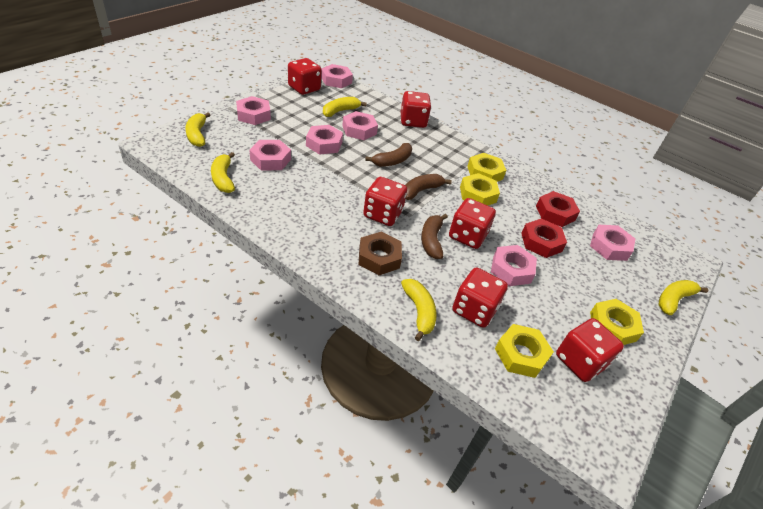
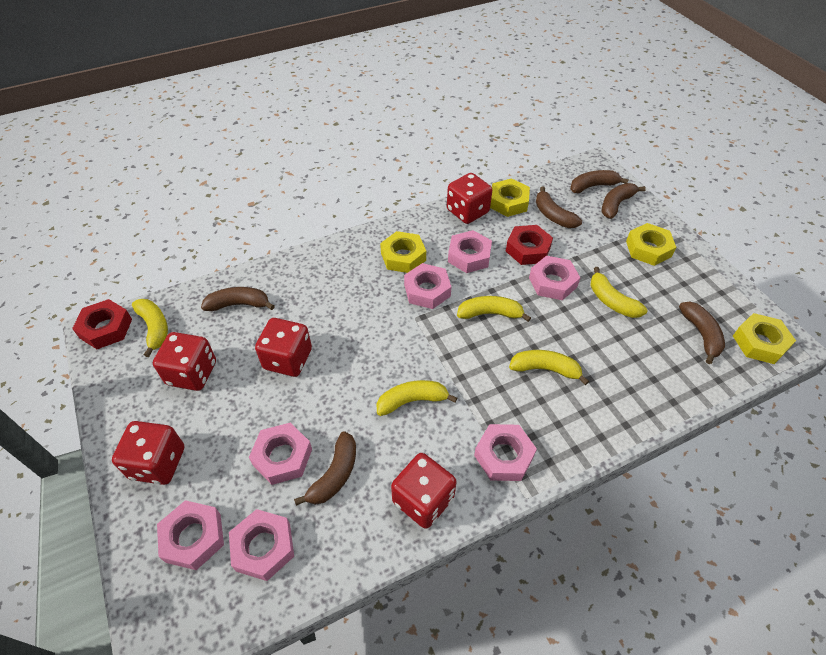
brown banana: [365,143,412,167] [405,174,452,200] [421,214,448,259] = 3 -> [201,287,275,311] [294,431,356,506] [536,186,582,228] [570,170,629,193] [602,183,646,219] [679,302,725,364] = 6
brown nut: [359,232,402,275] = 1 -> none = 0
red dice: [288,58,322,95] [363,177,407,226] [401,91,431,128] [449,198,496,249] [452,267,508,328] [556,318,624,382] = 6 -> [112,421,184,485] [153,332,216,391] [255,318,312,377] [391,453,457,529] [447,173,492,224] = 5

